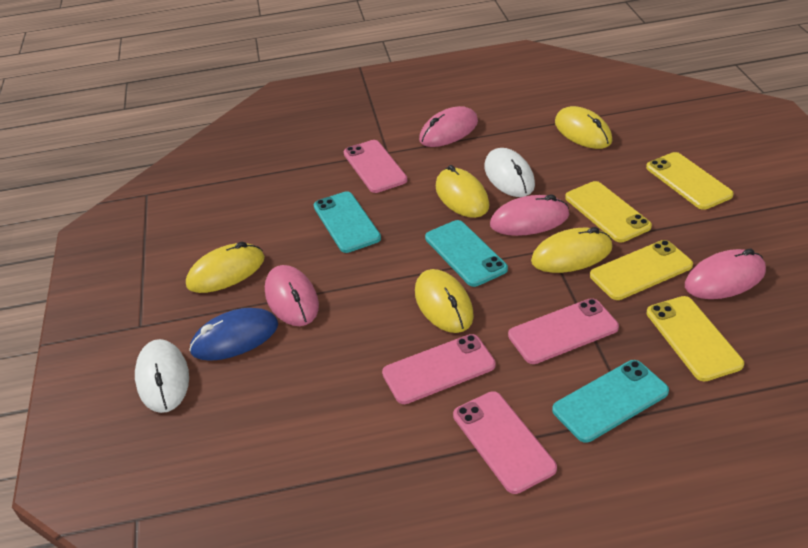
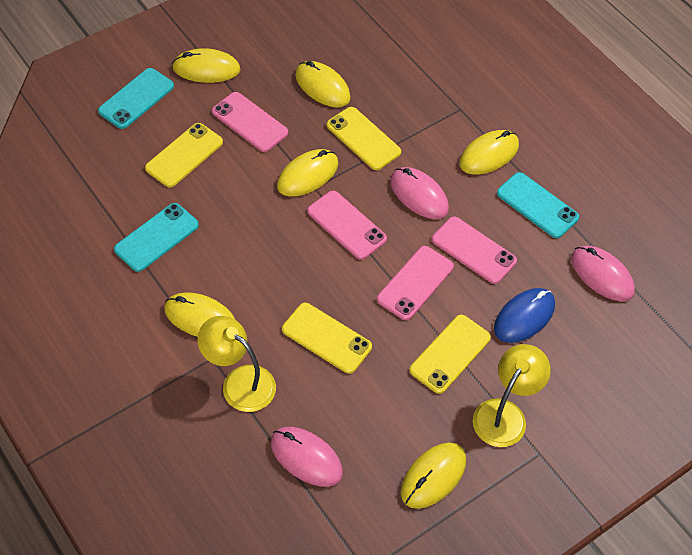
pink mouse: [265,265,319,326] [419,106,478,147] [490,195,569,236] [685,248,766,299] = 4 -> [271,427,343,487] [390,167,449,219] [571,246,635,301] = 3
white mouse: [135,339,189,413] [484,148,535,197] = 2 -> none = 0
yellow lamp: none = 0 -> [197,316,276,412] [473,344,551,447] = 2
yellow mouse: [186,242,265,293] [415,269,474,333] [436,165,490,218] [531,227,612,273] [555,106,612,149] = 5 -> [164,292,235,337] [172,48,241,83] [277,149,338,196] [295,61,351,107] [401,443,466,509] [459,130,519,175] = 6

